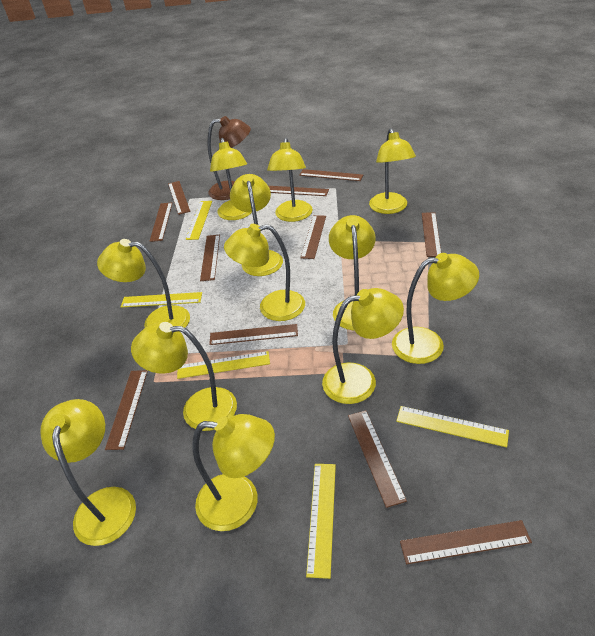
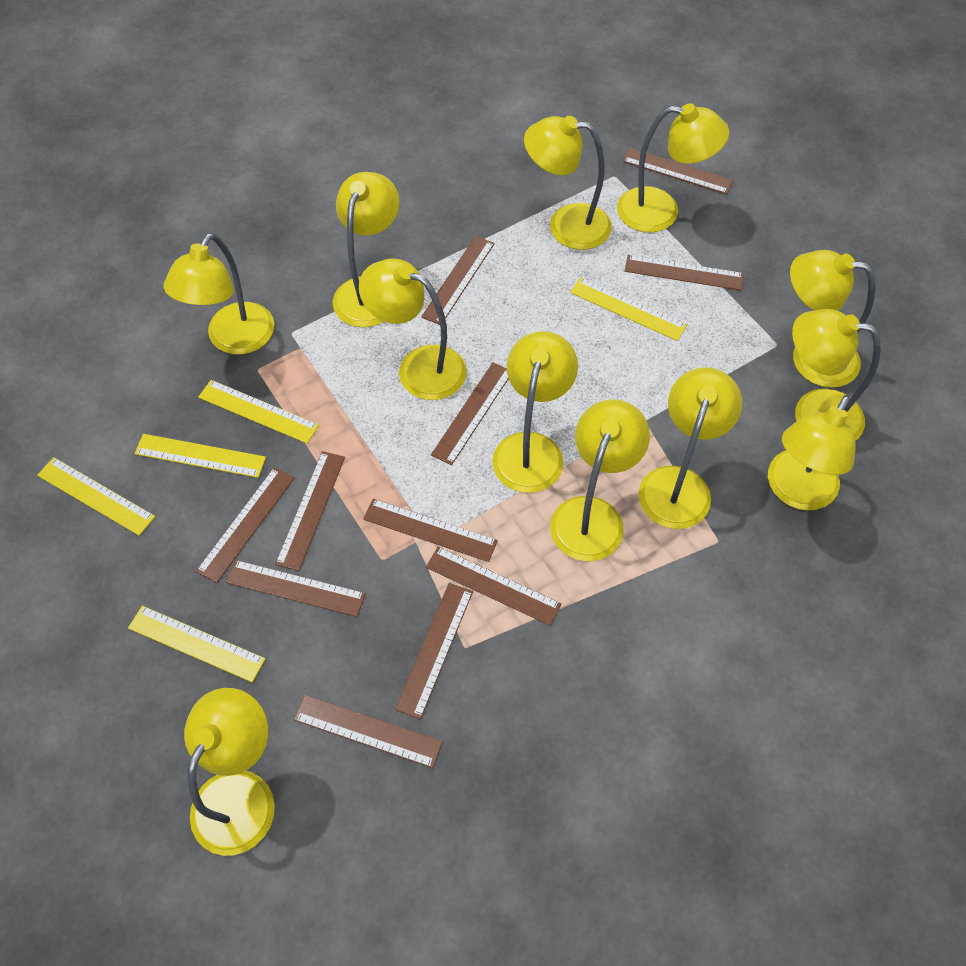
brown lamp: [207,116,251,200] = 1 -> none = 0

